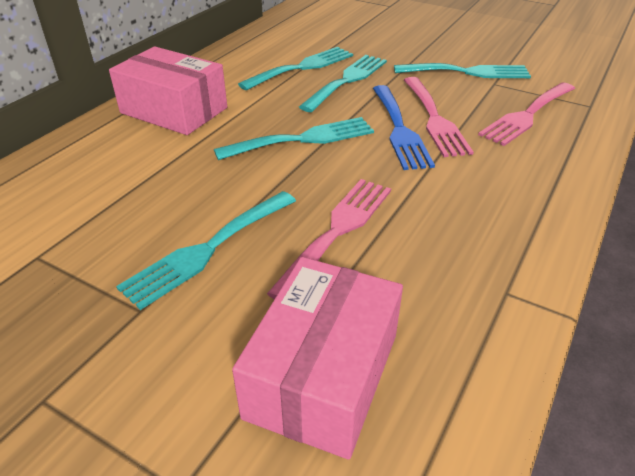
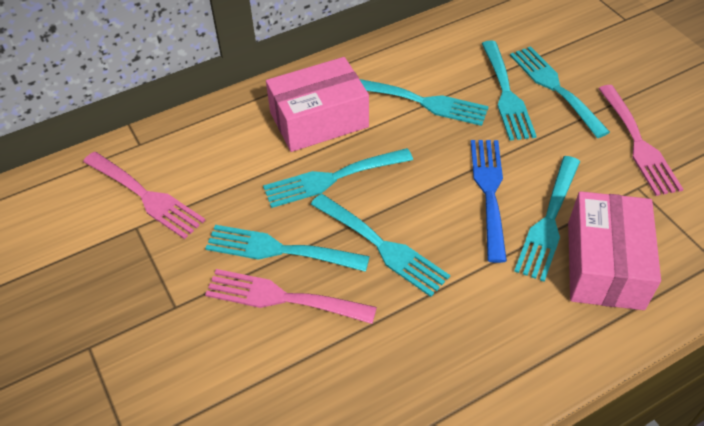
turquoise fork: [116,191,296,310] [214,117,374,160] [238,47,353,90] [299,55,387,112] [394,63,531,78] = 5 -> [205,225,370,272] [263,148,413,208] [311,194,450,297] [359,79,489,126] [482,40,537,141] [510,46,610,138] [514,156,580,282] = 7

